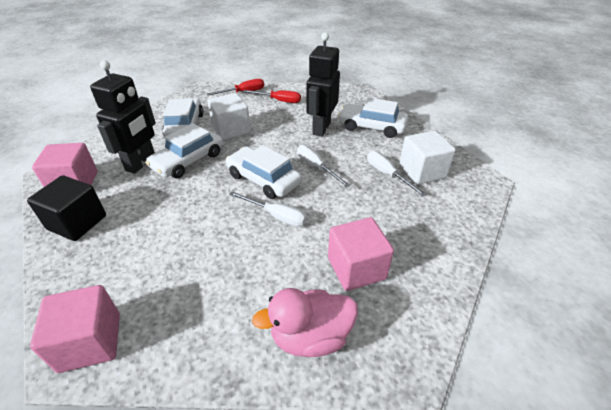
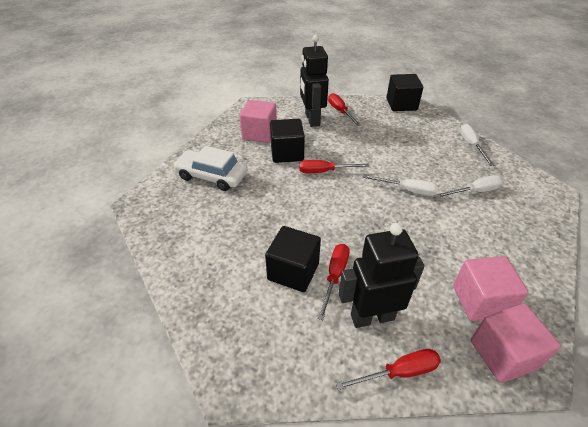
black cube: [27,175,106,241] = 1 -> [265,226,321,292] [270,119,305,163] [387,74,423,111] = 3
pink duck: [252,288,358,357] = 1 -> none = 0
red screwdriver: [207,79,264,95] [243,90,301,103] = 2 -> [299,160,369,173] [317,244,350,320] [328,93,360,126] [336,349,441,390] = 4
white car: [146,123,223,178] [162,98,204,138] [226,145,302,199] [338,98,408,138] = 4 -> [173,146,247,191] = 1
white cube: [208,93,251,140] [399,131,456,185] = 2 -> none = 0

